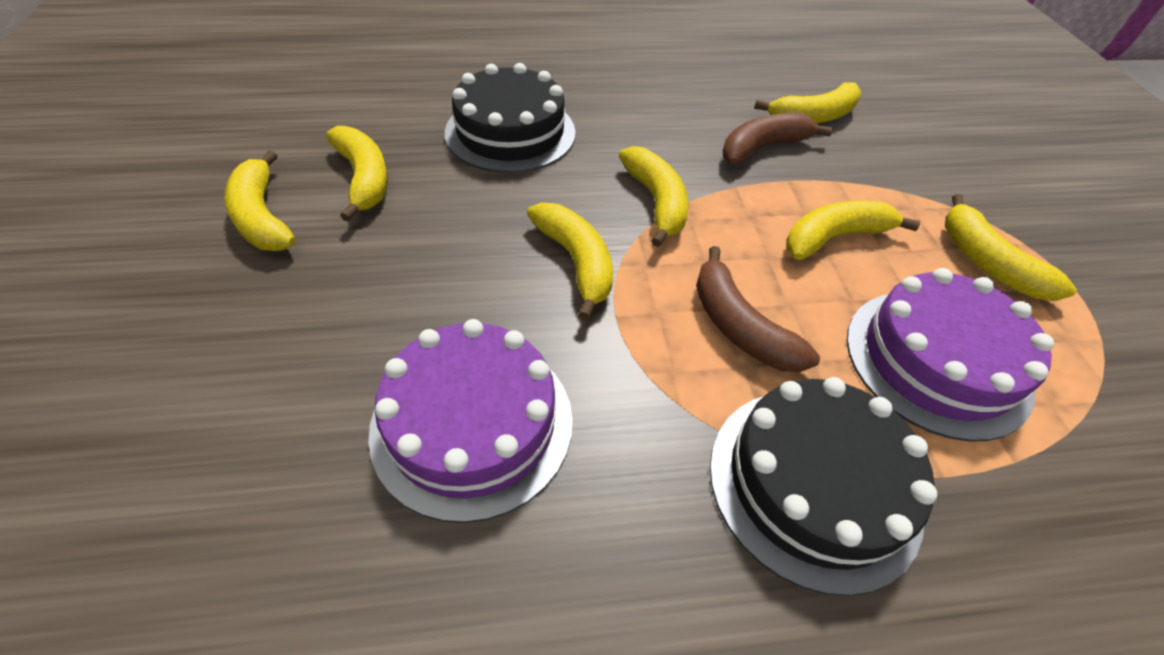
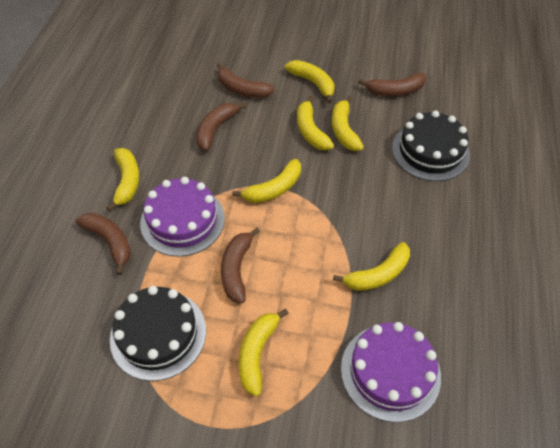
brown banana: [696,246,820,372] [723,113,833,165] = 2 -> [75,213,131,275] [196,103,247,151] [217,63,275,98] [221,228,260,303] [358,73,426,96] = 5

